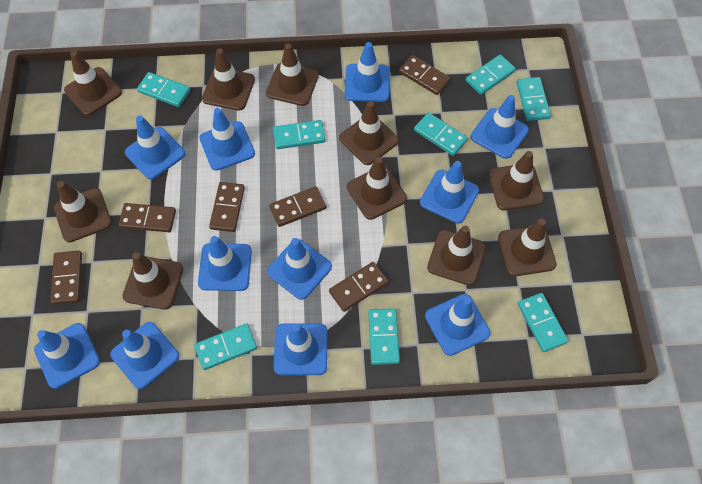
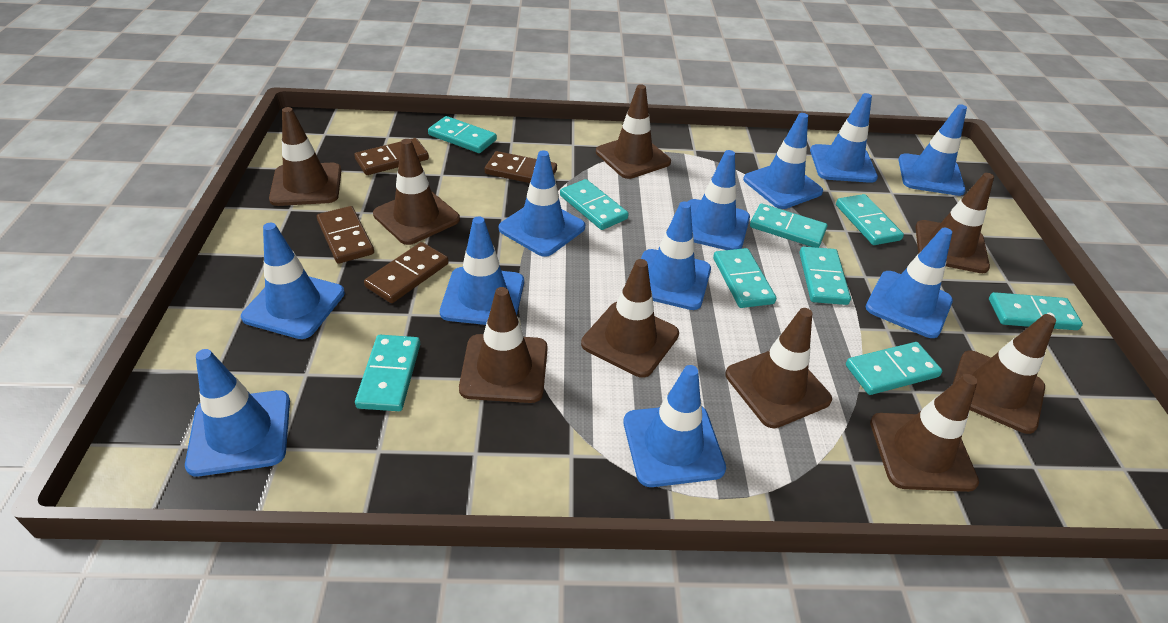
brown domino: [50,250,82,305] [119,203,176,232] [209,182,245,232] [269,186,326,227] [329,262,388,312] [399,55,451,95] = 6 -> [317,206,374,264] [354,138,429,175] [364,242,449,303] [485,151,557,183] = 4
brown traffic cone: [54,181,112,242] [64,51,122,116] [122,252,183,310] [202,49,255,111] [266,43,319,106] [339,101,399,165] [347,157,407,220] [427,226,486,285] [488,151,544,210] [498,219,557,276] = 10 -> [269,107,341,206] [373,139,460,245] [459,287,548,403] [581,259,679,378] [596,84,671,179] [725,308,832,428] [870,374,979,492] [916,173,994,273] [952,314,1056,434] = 9
turquoise domino: [137,72,190,107] [194,323,257,370] [273,120,326,149] [368,308,400,365] [414,112,468,156] [466,55,516,95] [516,77,551,121] [518,293,568,352] = 8 -> [355,335,420,411] [428,116,497,153] [560,179,629,230] [713,248,776,308] [750,204,827,248] [799,246,851,305] [836,194,904,245] [846,342,942,395] [989,292,1083,330] = 9

